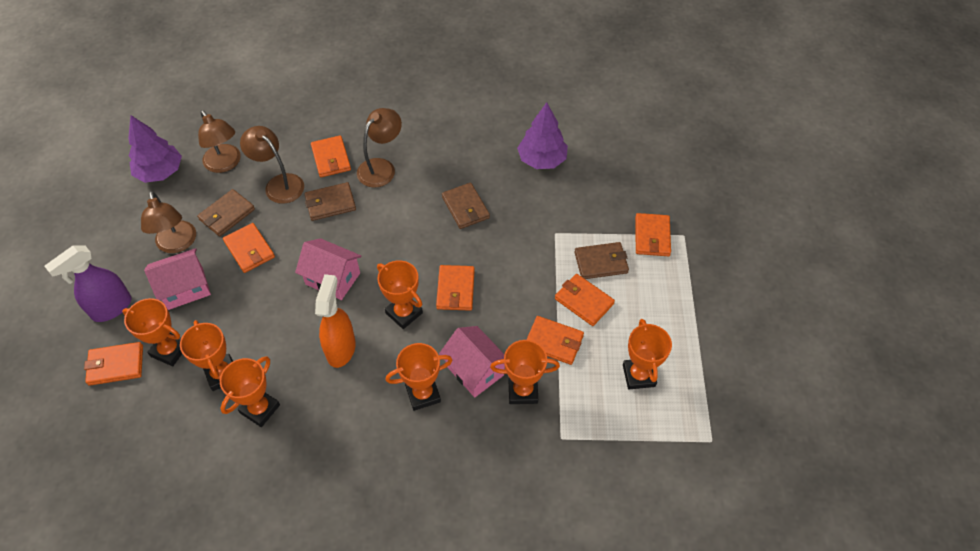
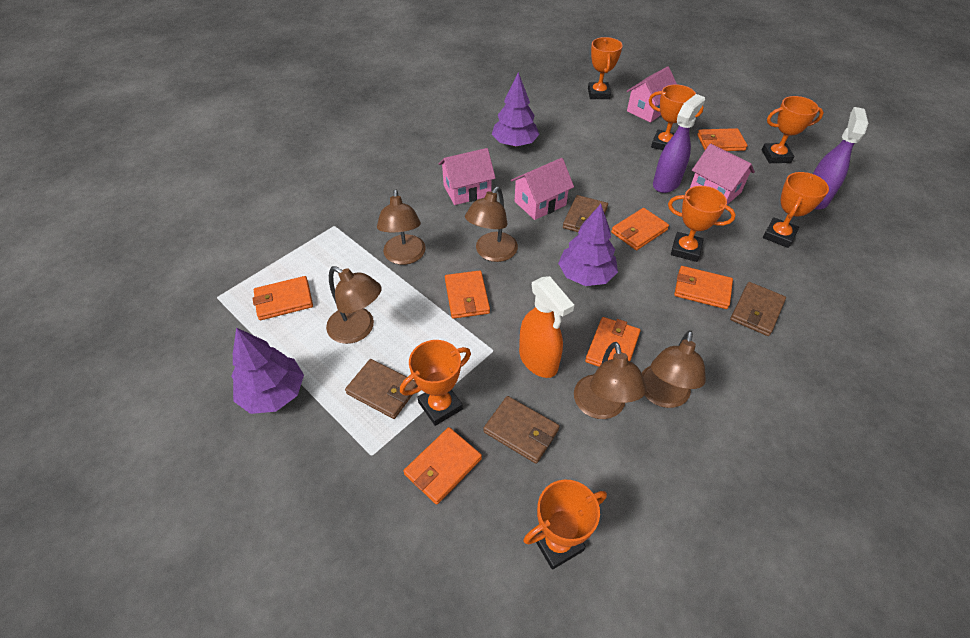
brown lamp: [141,191,196,253] [198,110,241,173] [240,126,304,204] [357,108,402,187] = 4 -> [326,266,382,344] [377,189,426,265] [465,187,518,262] [574,342,646,419] [642,330,706,408] = 5
pink house: [144,248,211,310] [295,238,362,300] [439,326,505,397] = 3 -> [438,148,496,205] [511,158,574,220] [627,66,677,123] [690,144,755,204] = 4
purple spray bottle: [45,245,131,322] = 1 -> [653,94,705,193] [813,107,868,209] = 2
purple tree: [128,115,182,183] [517,102,568,169] = 2 -> [231,327,304,414] [492,72,540,147] [558,204,618,286] = 3

